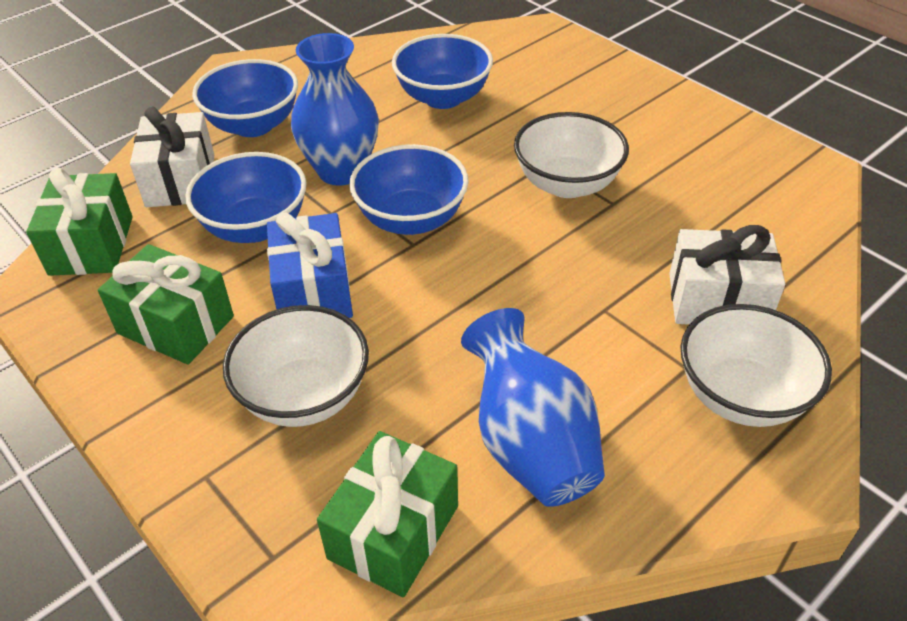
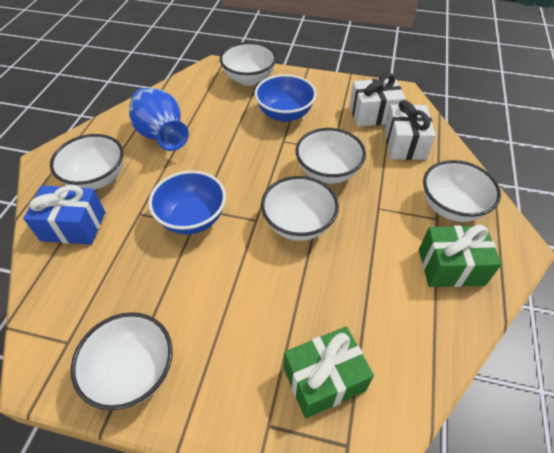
blue bowl: [185,152,307,243] [192,59,298,137] [349,144,468,235] [392,34,493,109] = 4 -> [148,171,226,234] [254,74,317,122] = 2
blue vase: [291,33,379,185] [461,308,605,507] = 2 -> [129,88,189,151] = 1
green gift: [26,168,133,276] [98,244,234,365] [317,431,458,597] = 3 -> [284,326,374,418] [419,225,502,287] = 2
white bowl: [223,305,369,427] [514,112,629,198] [680,304,832,427] = 3 -> [50,134,124,190] [71,312,173,410] [220,42,277,86] [261,176,339,241] [296,128,366,184] [423,160,501,222] = 6

